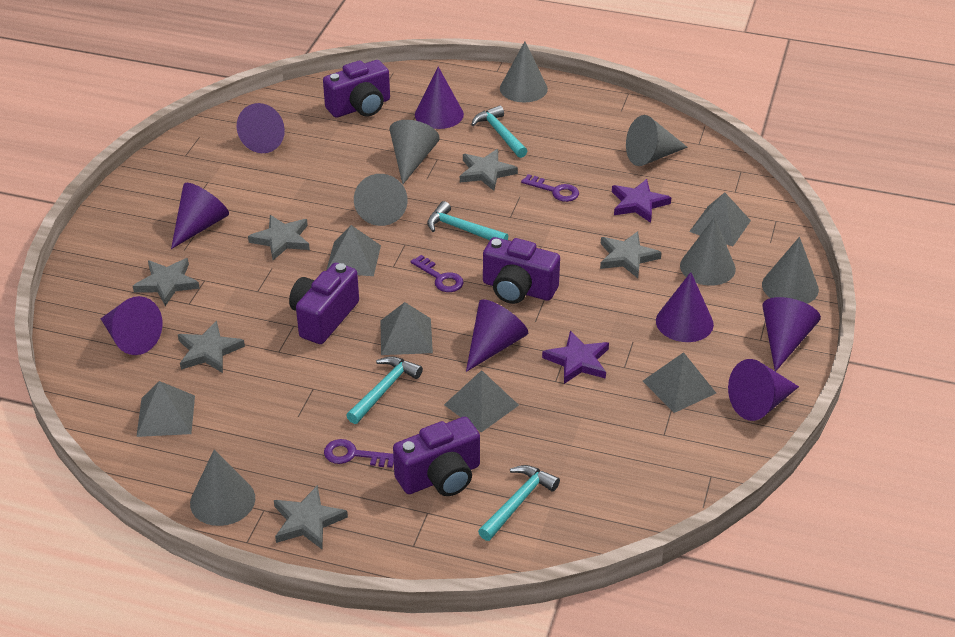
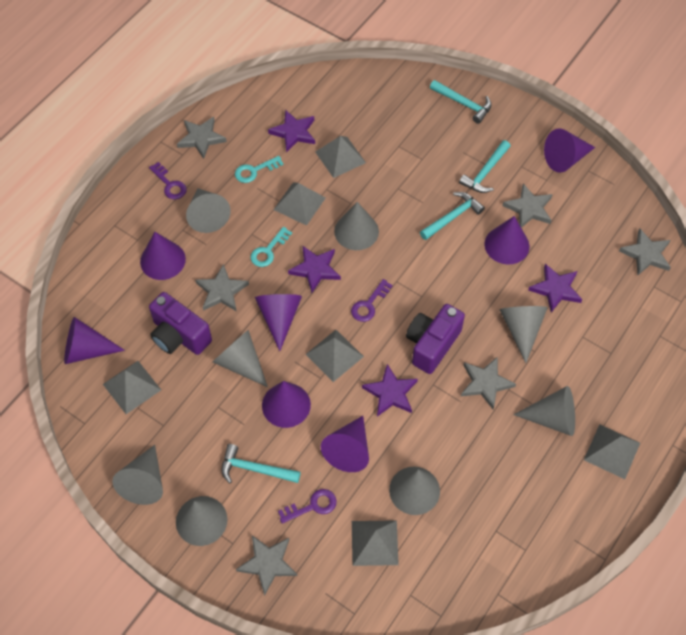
grey cone: [190,450,255,526] [354,174,408,226] [389,120,440,184] [500,41,548,103] [626,115,688,166] [680,217,736,286] [762,237,819,304] = 7 -> [112,445,163,505] [176,496,227,546] [186,188,231,233] [213,330,268,387] [334,202,379,250] [389,467,440,515] [500,306,548,363] [513,386,575,436] = 8
purple camera: [289,263,359,344] [323,60,390,118] [393,417,480,496] [483,237,560,304] = 4 -> [149,292,212,355] [406,304,465,374] = 2
purple cone: [101,296,163,355] [171,183,229,249] [237,103,285,153] [415,67,464,129] [466,299,528,372] [656,272,714,342] [728,359,799,421] [762,297,821,372] = 8 -> [64,317,125,364] [140,232,186,280] [255,294,302,351] [262,381,311,428] [321,416,369,472] [484,216,530,264] [544,128,595,173] = 7
purple star: [542,331,609,384] [612,179,672,223] = 2 -> [268,110,315,153] [288,245,341,293] [362,364,418,417] [528,264,583,313] = 4
turquoise key: none = 0 -> [235,156,284,183] [250,227,292,267] = 2

